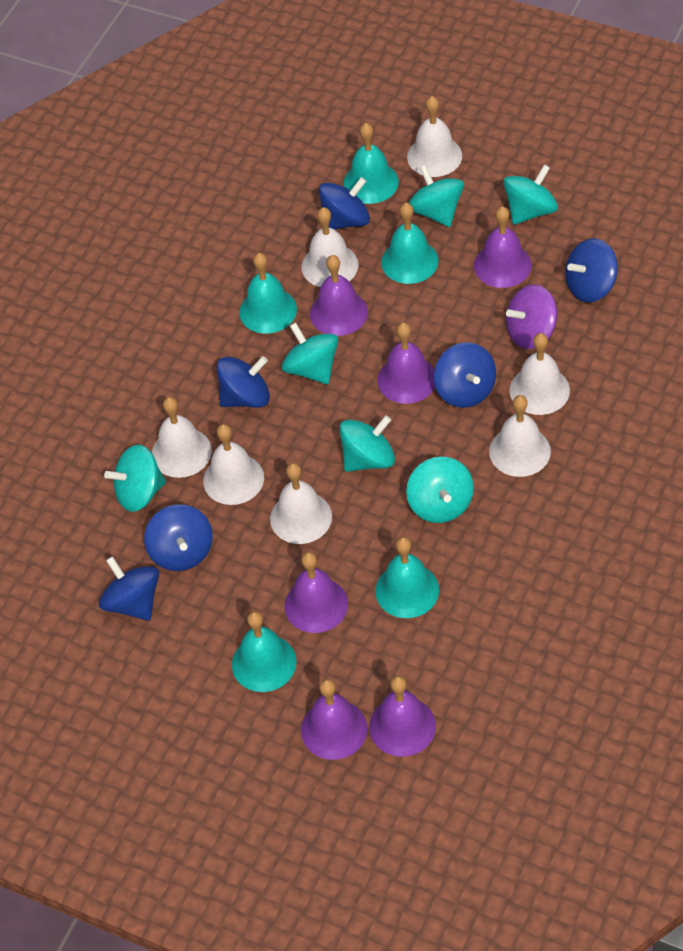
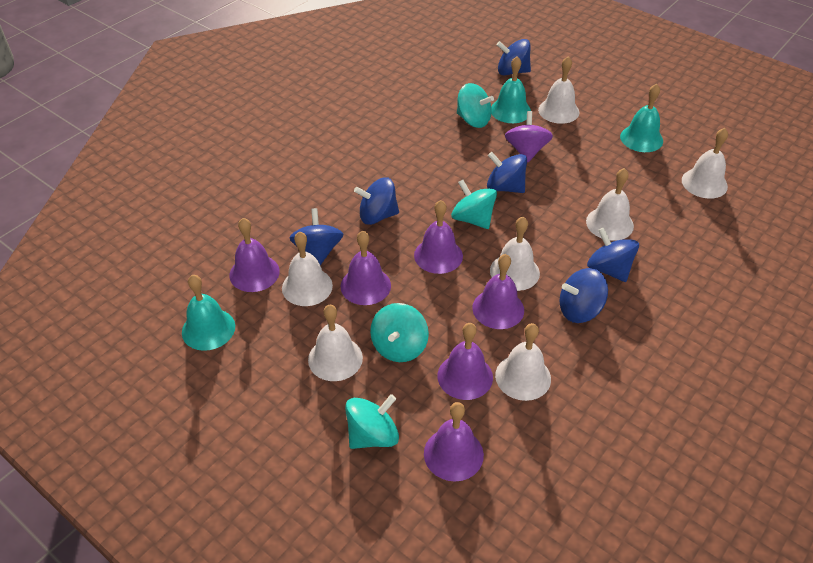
turquoise bell: [232,611,297,692] [239,253,297,334] [343,123,399,204] [375,537,439,618] [381,203,439,284] = 5 -> [182,275,235,351] [491,56,531,123] [620,84,663,152] = 3
turquoise spinning top: [104,445,166,512] [282,322,338,384] [339,415,395,472] [406,456,474,523] [409,165,464,227] [503,165,558,225] = 6 -> [345,394,399,449] [370,303,429,362] [451,180,497,229] [457,83,494,128] = 4

